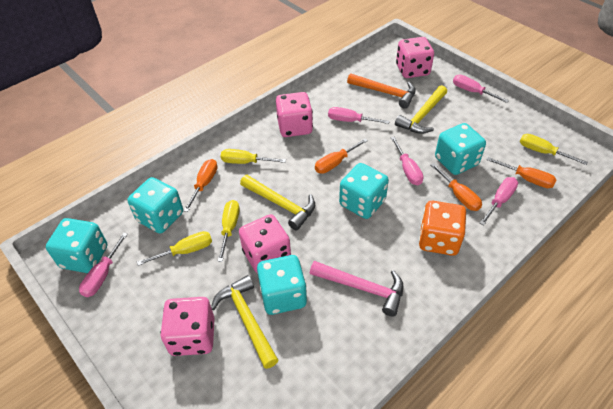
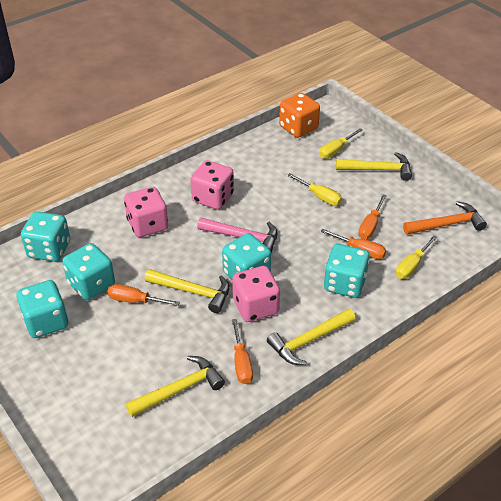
pink dice: [160,297,215,356] [239,214,291,274] [276,92,313,137] [396,37,434,78] = 4 -> [124,187,168,237] [190,160,234,210] [232,266,280,322] = 3
pink screwdriver: [79,233,128,297] [328,107,390,124] [391,137,424,185] [453,75,509,103] [480,177,518,225] = 5 -> none = 0
yellow hammer: [211,275,278,369] [240,175,315,230] [395,85,447,134] = 3 -> [126,356,225,417] [145,269,230,313] [267,308,356,365] [336,152,412,181] = 4
yellow screwdriver: [137,231,212,266] [218,200,240,262] [221,149,286,164] [520,134,588,165] = 4 -> [287,173,342,206] [319,128,363,159] [396,235,438,279] = 3

